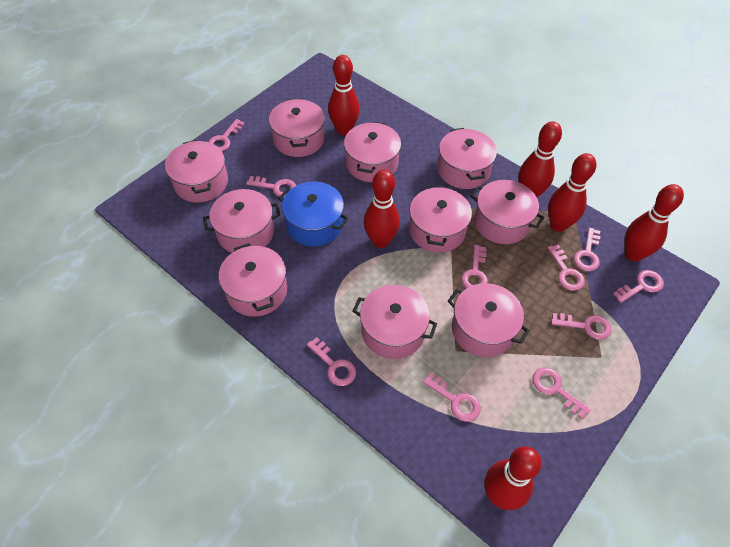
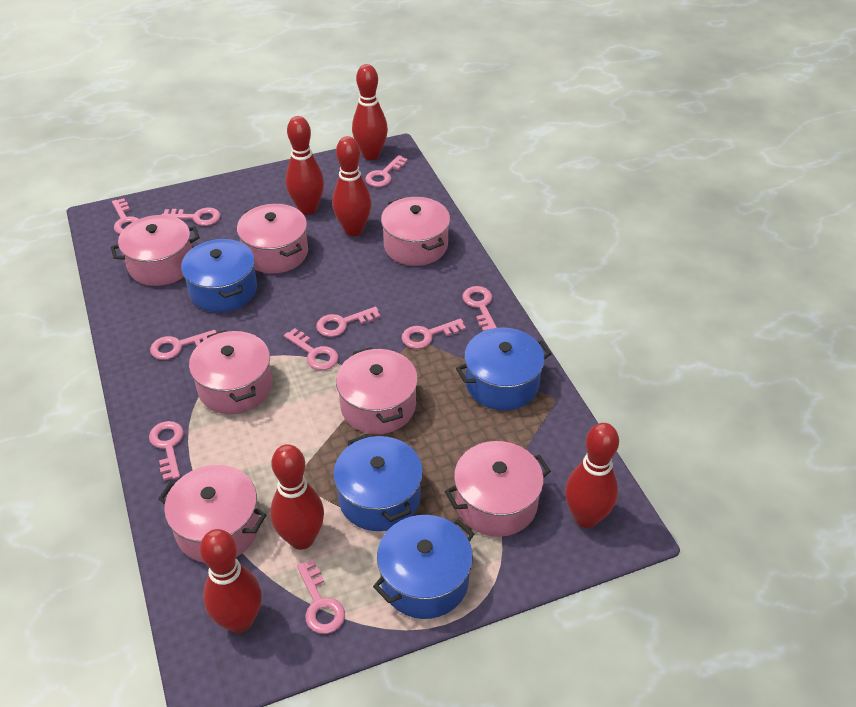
blue pot: [278,181,349,247] = 1 -> [181,239,257,312] [333,434,423,531] [373,515,474,619] [456,328,551,411] = 4
pink pot: [165,140,228,203] [203,189,280,253] [219,243,287,317] [269,99,325,157] [344,122,401,182] [353,285,437,359] [409,185,472,253] [438,128,497,189] [448,283,530,357] [471,180,544,244] = 10 -> [111,215,200,286] [158,465,267,563] [189,330,272,414] [237,204,308,273] [336,347,418,434] [381,197,450,266] [445,441,551,537] = 7

